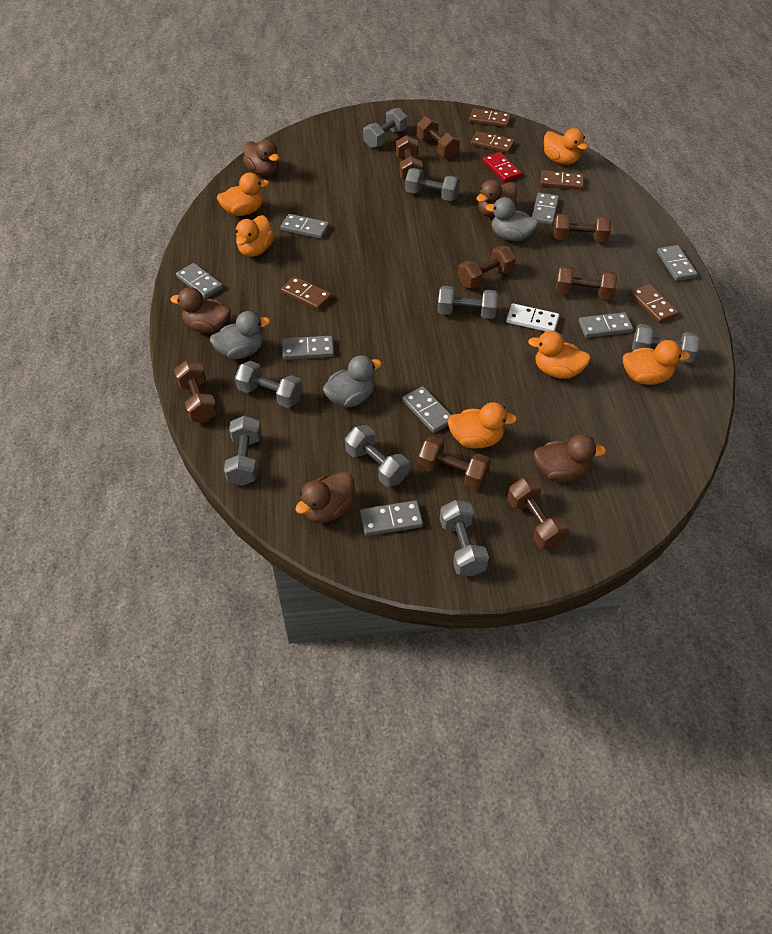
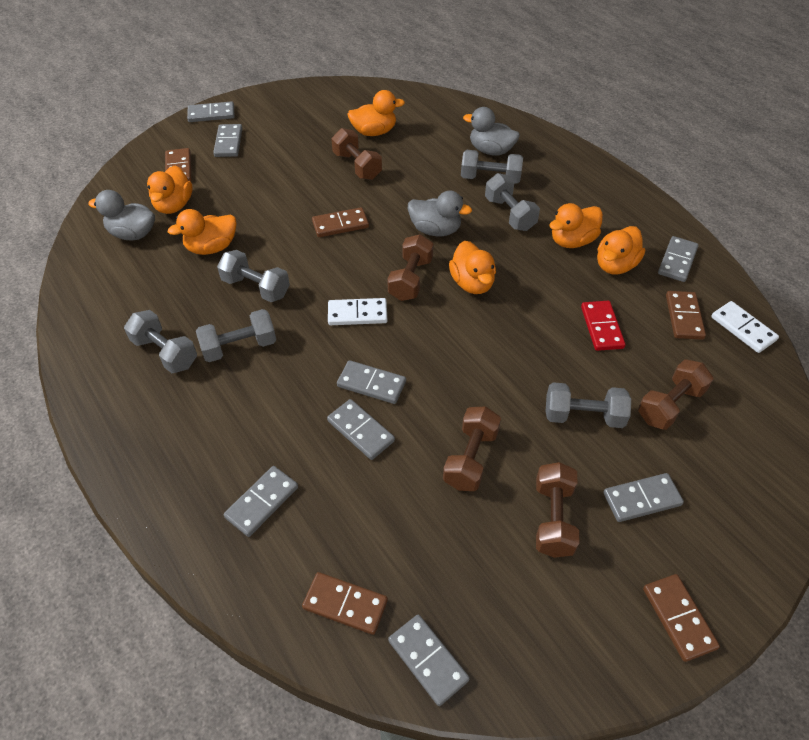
brown duck: [170,287,231,333] [243,139,279,176] [295,471,355,523] [476,180,517,217] [533,434,606,482] = 5 -> none = 0
brown dumbbell: [174,360,218,423] [396,135,423,180] [417,116,460,158] [418,436,491,489] [458,246,516,289] [507,478,570,549] [553,213,611,242] [556,266,617,300] = 8 -> [331,128,382,180] [387,234,434,301] [443,406,501,491] [536,462,580,558] [638,359,713,430] = 5
grey dumbbell: [224,415,261,486] [235,361,303,408] [345,425,409,487] [363,108,407,148] [405,168,460,201] [437,286,498,319] [440,500,489,576] [632,324,700,363] = 8 -> [124,310,197,373] [196,309,276,362] [217,250,290,302] [461,150,523,184] [485,173,540,231] [546,382,631,428] = 6
white domino: [506,303,559,332] = 1 -> [328,298,387,325] [711,301,779,353] = 2

